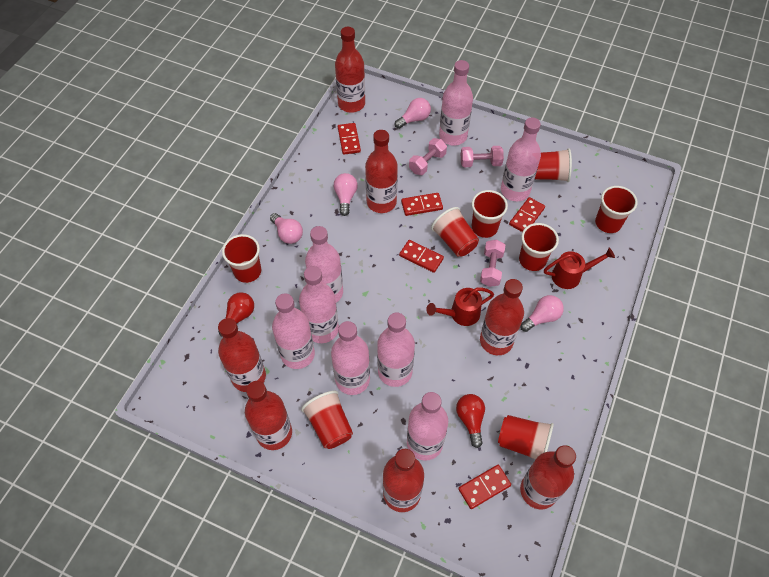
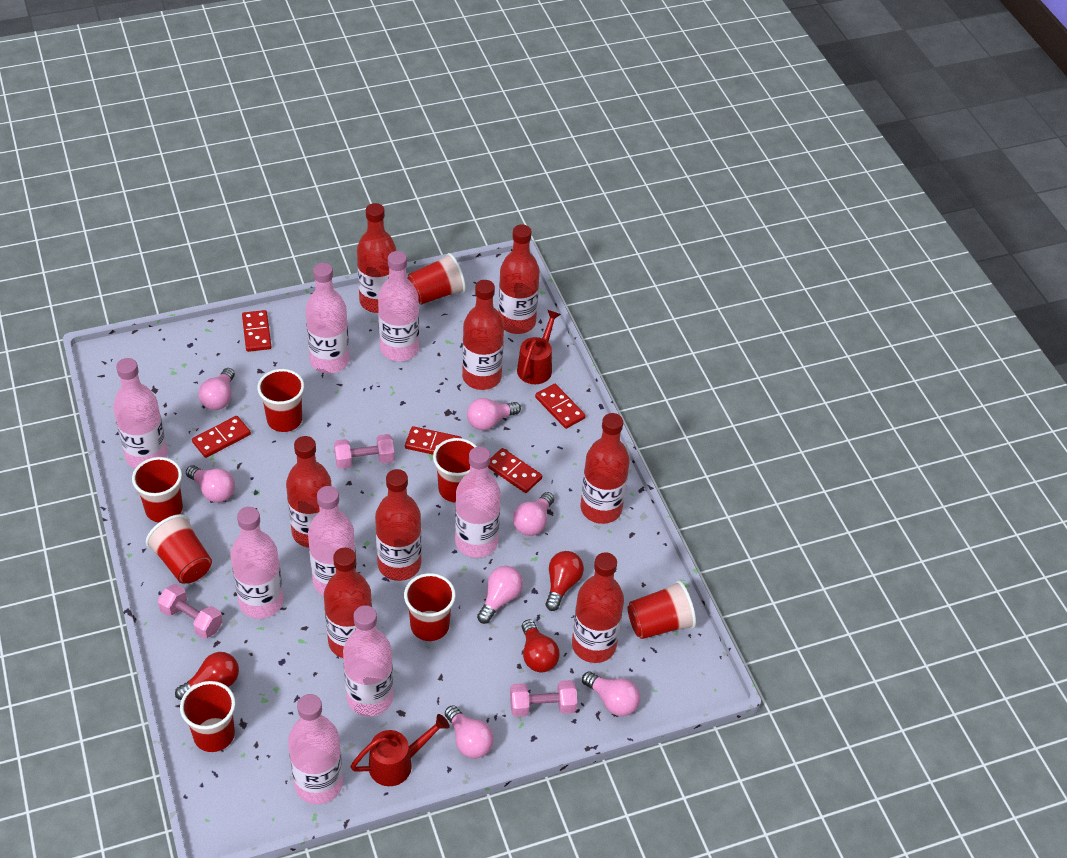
pink light bulb: [270,213,303,244] [334,173,358,216] [395,98,431,129] [520,295,564,332] = 4 -> [186,465,235,503] [198,368,235,410] [445,705,494,758] [467,398,521,430] [477,566,523,624] [513,492,554,536] [582,671,640,716] = 7
red bottle: [218,318,266,392] [245,381,292,450] [335,27,365,113] [365,130,398,213] [383,449,424,512] [480,279,524,355] [520,445,576,509] = 7 -> [286,436,332,548] [324,548,372,658] [357,203,396,313] [375,469,422,581] [462,280,504,390] [498,225,540,334] [572,552,624,663] [581,413,630,524] = 8
red light bulb: [218,292,254,337] [456,394,485,448] = 2 -> [175,652,239,700] [522,619,560,672] [545,551,584,611] = 3

